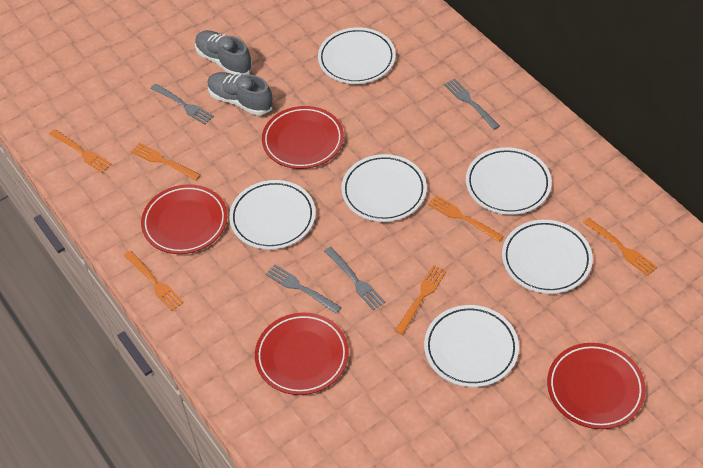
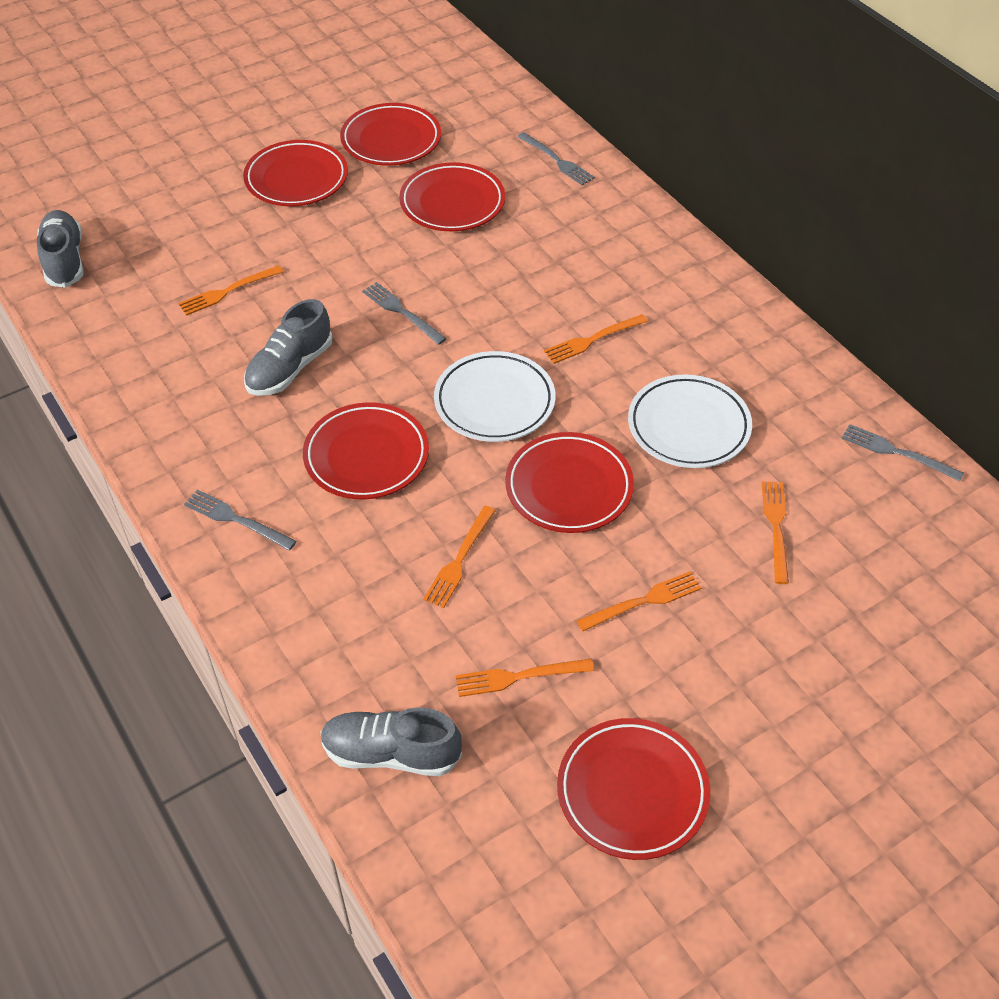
grey shoe: [195,30,253,75] [207,72,273,115] = 2 -> [37,210,83,288] [244,299,333,396] [320,708,462,776] = 3
red plate: [141,184,227,254] [255,313,349,395] [262,106,344,169] [547,343,646,429] = 4 -> [243,140,348,206] [303,402,429,500] [340,103,441,166] [399,162,505,231] [505,432,634,533] [557,718,710,860] = 6
white plate: [229,180,316,250] [318,27,396,84] [341,154,427,222] [424,305,519,387] [466,147,552,215] [502,220,593,294] = 6 -> [434,351,556,442] [628,375,752,468] = 2

